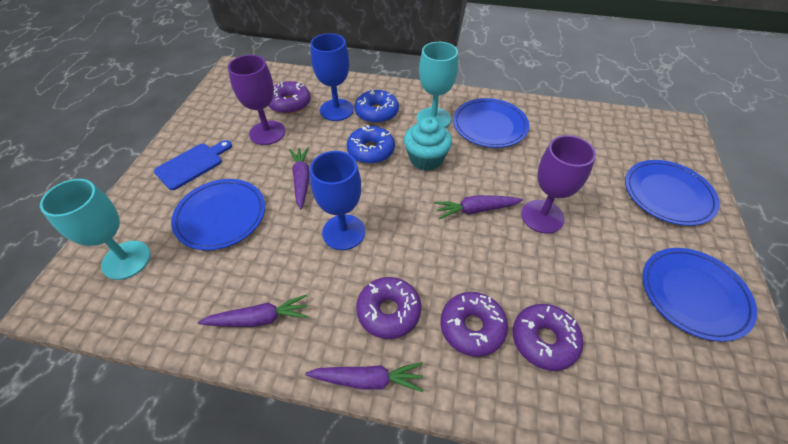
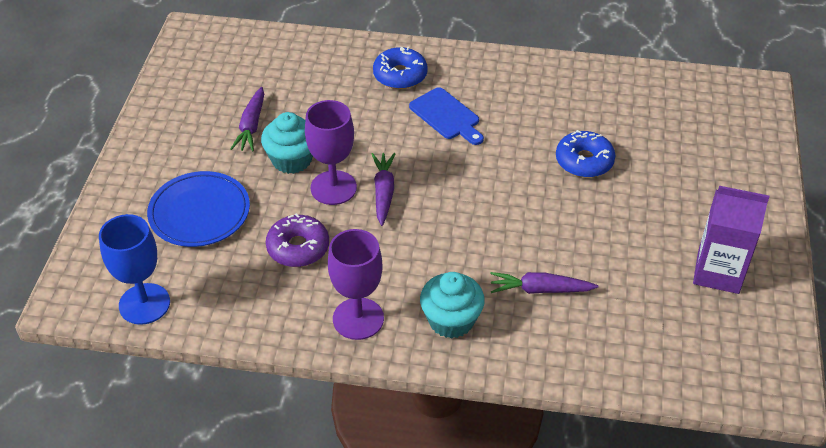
blue goblet: [310,33,354,121] [310,151,365,250] = 2 -> [99,214,170,325] = 1
blue plate: [171,179,265,250] [453,98,529,148] [625,160,720,226] [642,248,757,342] = 4 -> [147,171,250,247] = 1
purple carrot: [198,294,309,327] [289,147,310,209] [305,362,424,392] [434,195,523,219] = 4 -> [230,87,264,152] [372,153,395,226] [490,272,598,294] = 3
purple carton: none = 0 -> [693,186,769,294] = 1
purple donut: [268,81,311,114] [356,277,421,339] [441,292,508,357] [513,304,583,371] = 4 -> [266,213,329,267] = 1
turquoise cupcake: [404,117,452,171] = 1 -> [261,112,313,174] [420,272,485,339] = 2
turquoise goblet: [40,179,151,280] [417,42,458,128] = 2 -> none = 0

